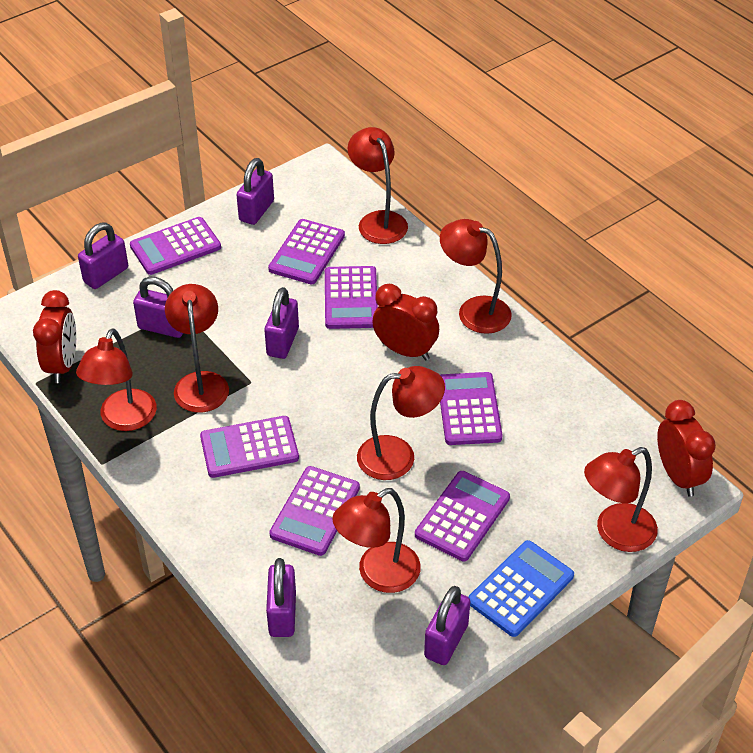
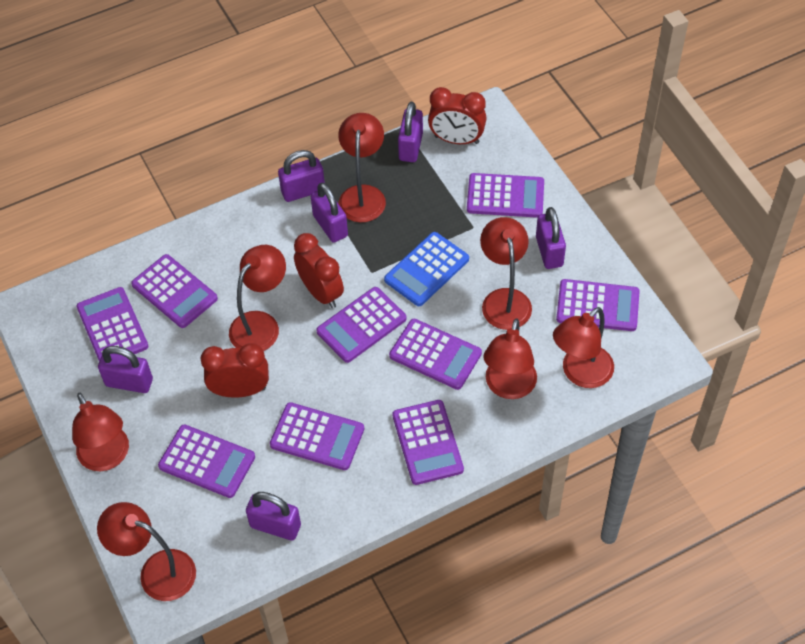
purple calculator: [130,217,221,275] [200,416,299,478] [268,219,345,284] [269,466,360,556] [325,266,378,329] [415,471,510,561] [440,372,503,445] = 7 -> [76,287,149,361] [131,254,218,328] [158,424,255,498] [270,402,364,470] [316,287,407,363] [389,319,482,390] [392,400,464,485] [467,173,544,218] [556,279,640,331] = 9

